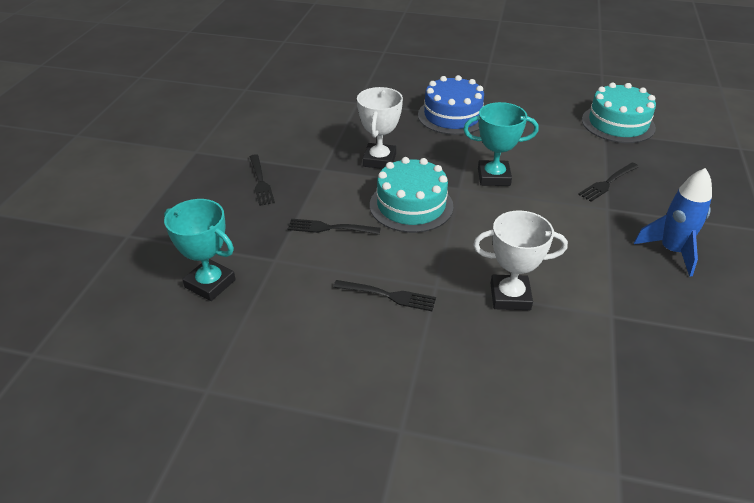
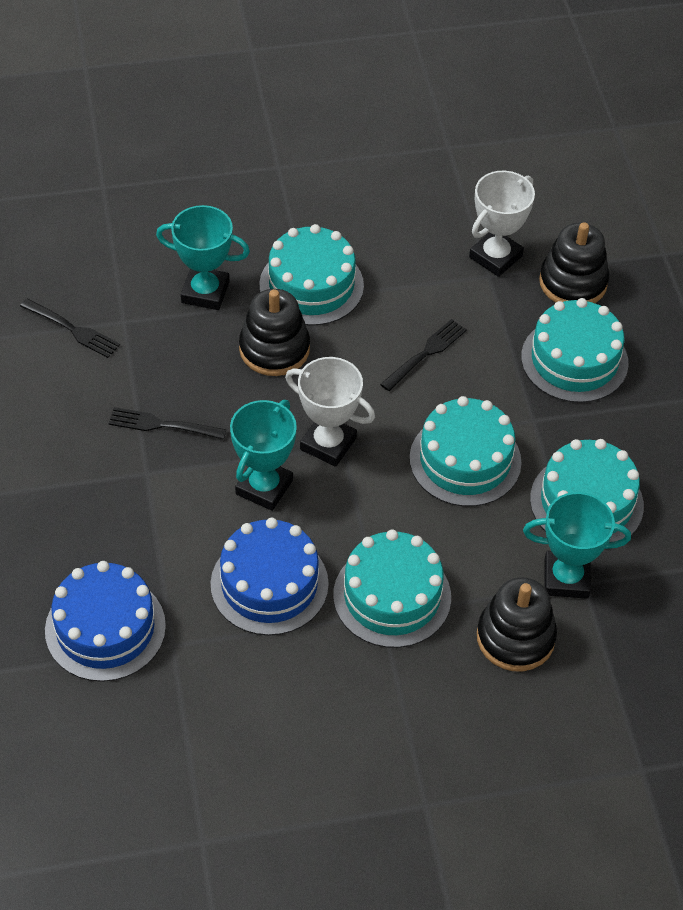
black fork: [250,154,275,206] [288,219,381,235] [333,280,436,311] [578,163,639,201] = 4 -> [20,299,120,358] [108,407,226,440] [380,319,467,391] = 3
black stacking toy: none = 0 -> [239,289,310,376] [477,577,557,671] [539,222,609,303] = 3
blue cake: [418,75,484,135] = 1 -> [45,561,166,682] [211,518,329,636] = 2
blue rocket: [634,168,712,277] = 1 -> none = 0
turquoise cake: [370,157,453,233] [582,83,656,143] = 2 -> [259,224,364,326] [333,530,451,648] [410,396,522,507] [521,298,629,403] [530,439,644,542] = 5
turquoise trophy: [164,199,236,301] [463,102,539,186] = 2 -> [156,205,250,310] [230,400,297,511] [523,492,631,599] = 3

